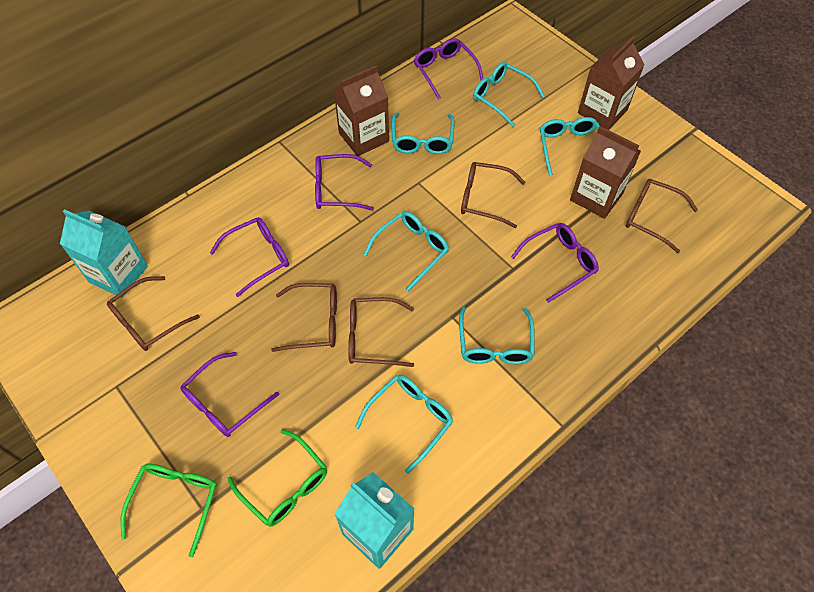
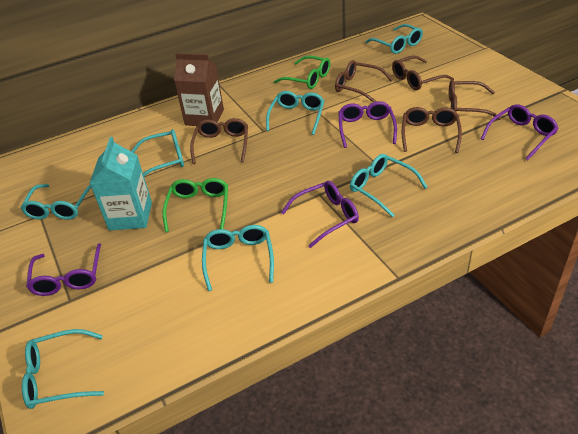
brown carton: [333,65,389,156] [570,126,641,219] [578,36,645,130] = 3 -> [174,53,224,126] = 1
purple glasses: [181,352,279,437] [210,217,289,297] [315,154,374,211] [414,38,484,99] [511,223,599,303] = 5 -> [26,243,101,296] [281,181,359,248] [338,101,397,148] [481,104,559,160] = 4
turquoise carton: [60,209,148,298] [335,472,414,569] = 2 -> [90,137,152,231] = 1
turquoise glasses: [355,375,453,473] [364,211,449,291] [392,113,454,154] [459,307,535,364] [473,62,544,127] [540,117,599,176] = 6 -> [21,184,91,220] [22,329,104,409] [131,129,184,176] [202,225,274,291] [266,91,325,135] [350,154,428,217] [365,24,423,54] = 7

